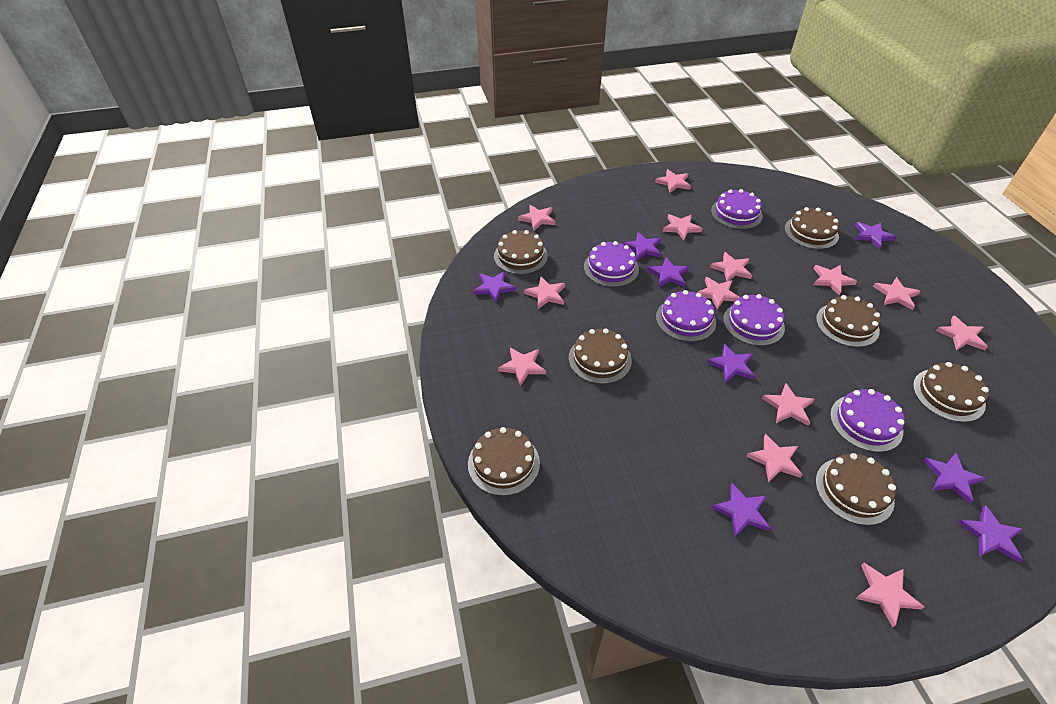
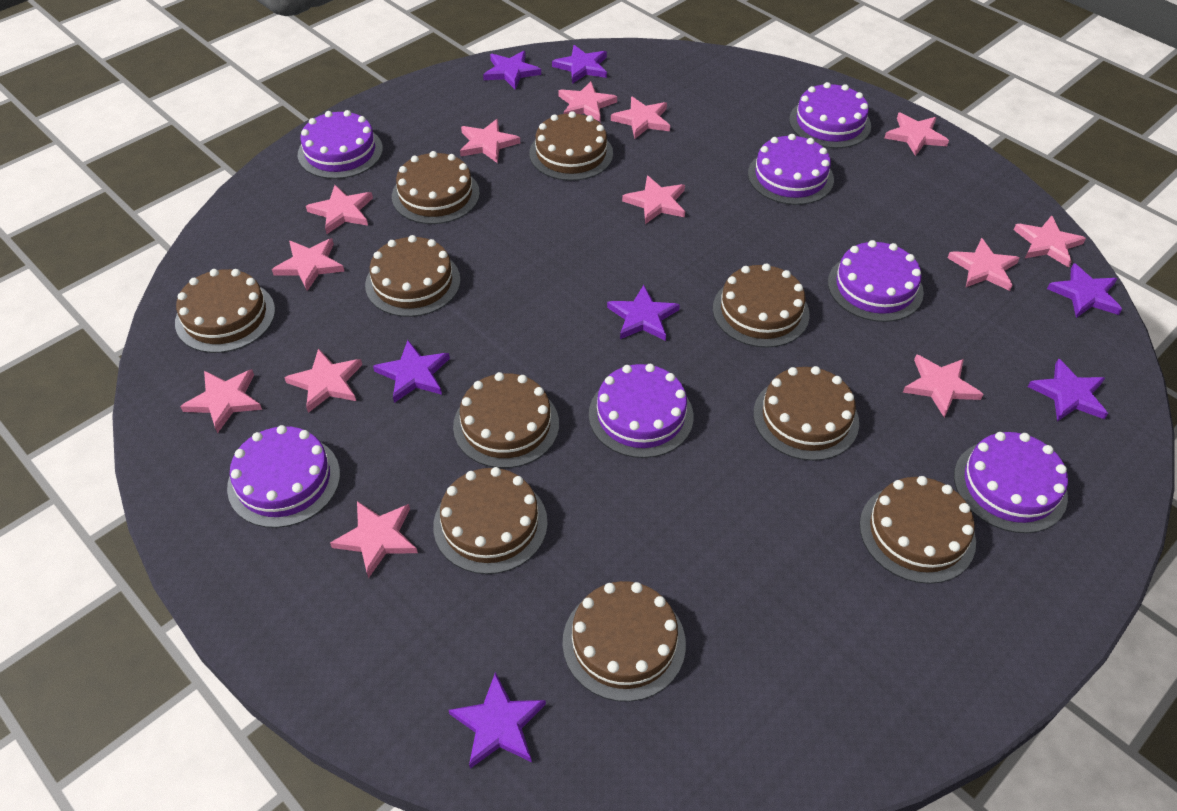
brown cake: [468,427,540,496] [494,230,548,274] [569,328,632,384] [785,207,839,249] [815,453,896,525] [816,295,880,347] [913,362,989,422] = 7 -> [175,269,275,353] [365,235,460,317] [392,151,480,224] [433,467,548,574] [453,372,559,468] [529,111,613,181] [562,581,686,702] [713,263,810,348] [753,366,859,461] [860,476,976,584] = 10
purple cake: [584,241,639,287] [656,290,716,342] [711,189,763,229] [723,294,785,346] [830,389,905,452] = 5 -> [227,425,340,528] [298,110,383,179] [589,364,693,458] [748,134,834,205] [789,82,871,148] [828,240,924,322] [954,432,1068,533] = 7
purple star: [473,271,516,303] [623,232,661,260] [647,257,689,287] [707,344,755,383] [712,483,771,537] [855,222,896,249] [923,453,986,504] [958,505,1023,563] = 8 -> [373,340,450,403] [449,672,546,769] [483,51,541,90] [552,45,607,84] [607,285,680,341] [1028,359,1108,421] [1047,263,1122,318] = 7

